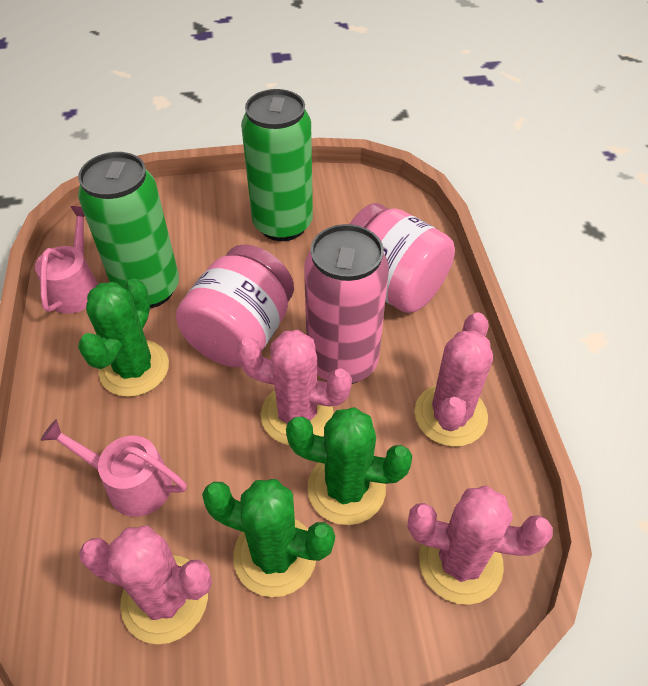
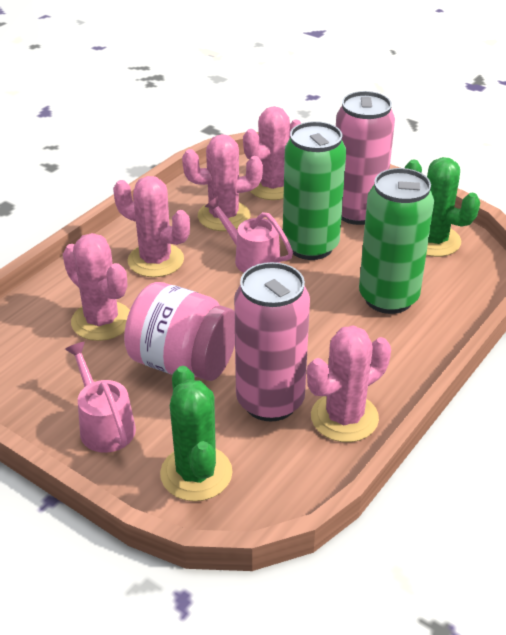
green cactus: [78,278,169,397] [202,479,335,597] [286,407,412,525] = 3 -> [160,366,233,501] [405,157,480,257] = 2
pink cactus: [79,525,212,644] [236,330,352,445] [408,486,553,605] [414,312,493,447] = 4 -> [63,233,130,341] [113,176,190,277] [182,134,263,231] [243,106,301,200] [307,325,391,442] = 5
pink can: [304,224,389,384] = 1 -> [234,262,310,421] [336,91,395,225] = 2
pink jar: [176,244,294,367] [350,203,455,313] = 2 -> [124,282,235,381] = 1

